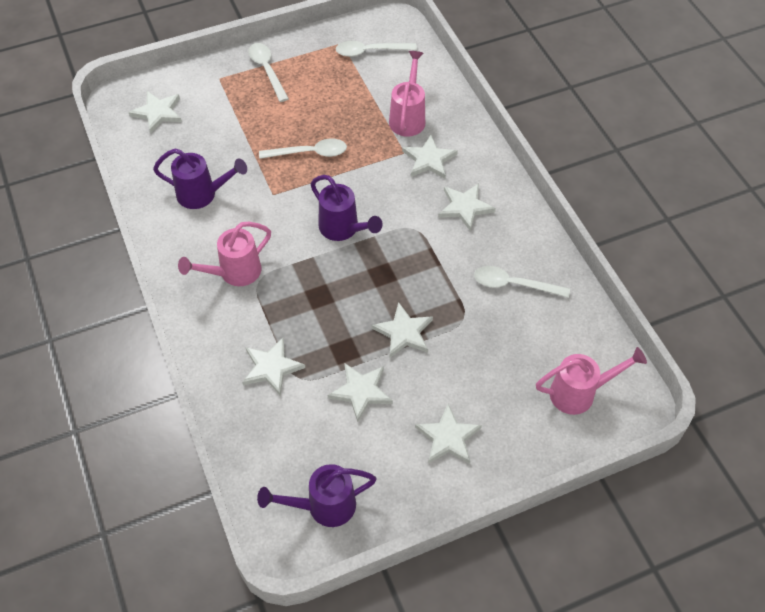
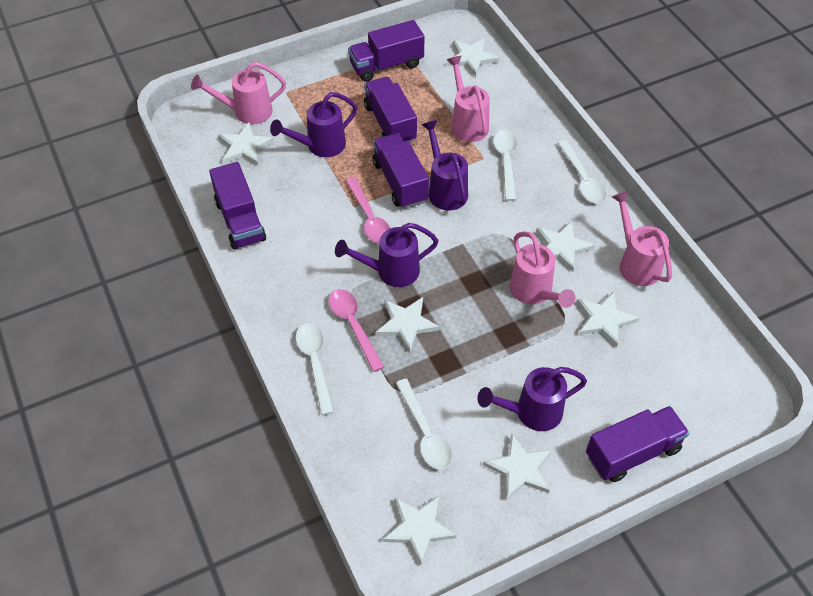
pink spoon: none = 0 -> [329,289,384,372] [346,177,390,243] = 2
pink watering can: [178,222,271,286] [389,51,425,137] [536,347,647,415] = 3 -> [191,62,286,124] [447,56,490,142] [510,231,575,308] [612,191,672,286] = 4
purple truck: none = 0 -> [209,162,266,250] [348,20,425,82] [364,77,417,143] [373,133,429,209] [586,406,689,482] = 5
purple watering can: [153,148,247,209] [257,464,377,527] [311,175,382,241] = 3 -> [270,92,357,157] [335,223,439,287] [421,120,468,210] [477,367,587,431] = 4

